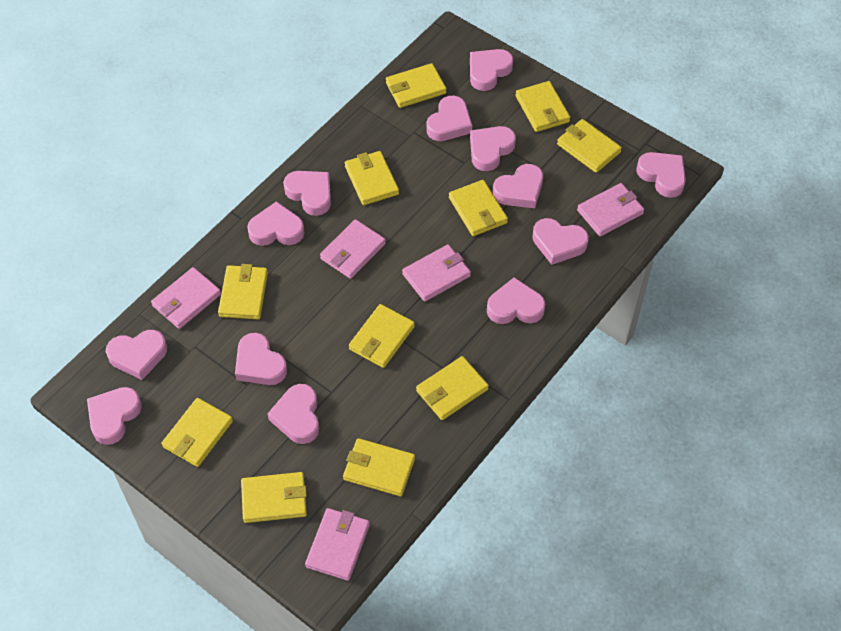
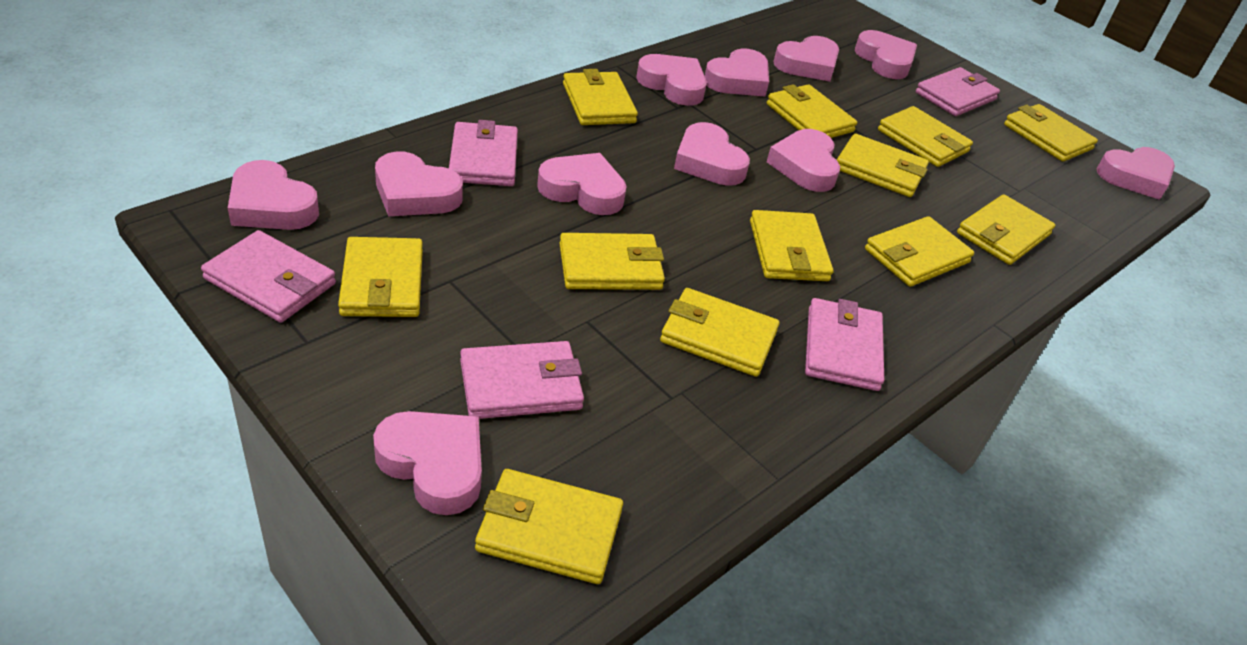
pink heart: [87,387,142,445] [106,330,167,380] [235,333,287,385] [247,201,304,246] [268,384,319,444] [283,171,331,216] [426,96,472,141] [470,49,513,91] [470,126,516,171] [487,277,545,324] [493,164,543,208] [532,218,589,265] [636,152,686,198] = 13 -> [228,160,319,230] [373,411,482,515] [375,151,463,216] [537,153,627,215] [636,54,707,106] [674,122,750,186] [705,48,769,97] [767,129,840,192] [773,36,839,82] [855,30,917,79] [1097,147,1175,200] = 11
yellow wallet: [162,398,233,467] [218,264,268,319] [241,472,307,523] [343,438,415,496] [345,151,399,205] [349,304,415,368] [386,63,446,108] [416,356,489,420] [449,180,508,236] [515,81,570,132] [557,119,622,173] = 11 -> [338,237,423,317] [475,469,623,584] [559,233,665,290] [563,69,638,125] [660,288,779,377] [750,210,833,281] [767,84,857,138] [837,134,929,197] [865,216,974,287] [878,106,973,167] [957,194,1055,265] [1004,104,1098,162] = 12

